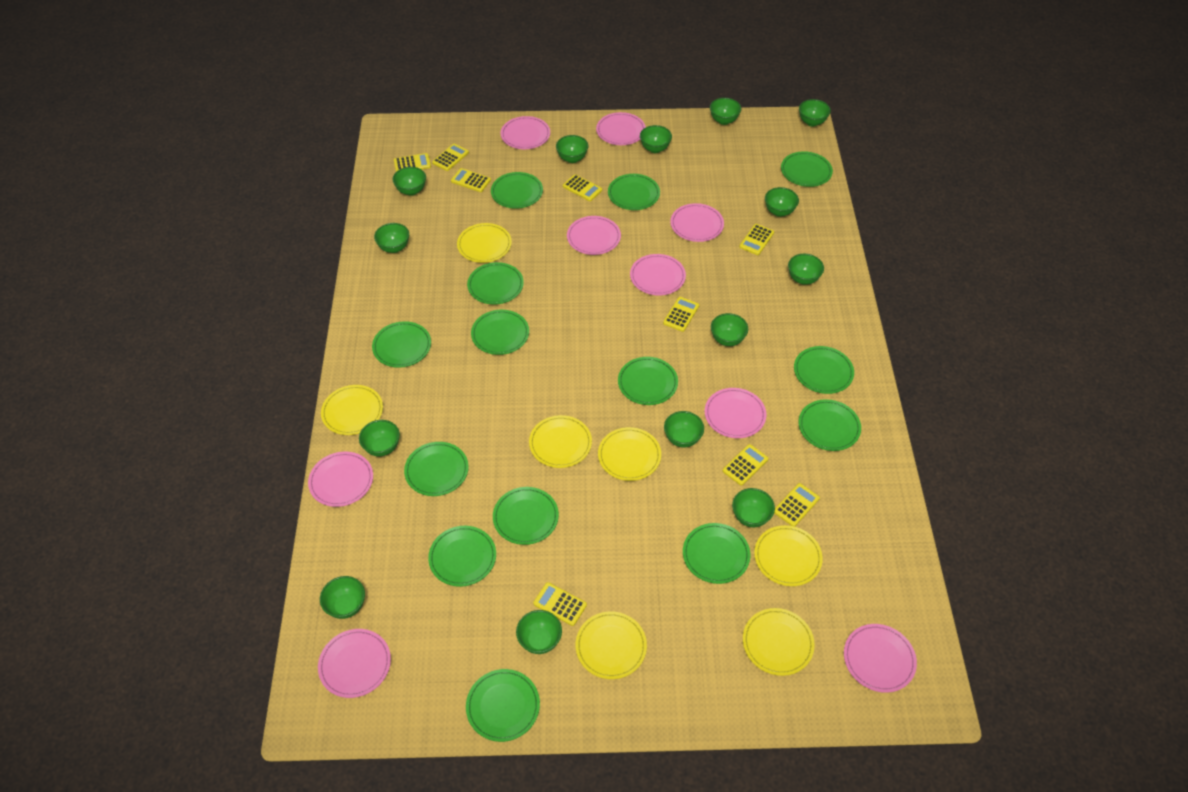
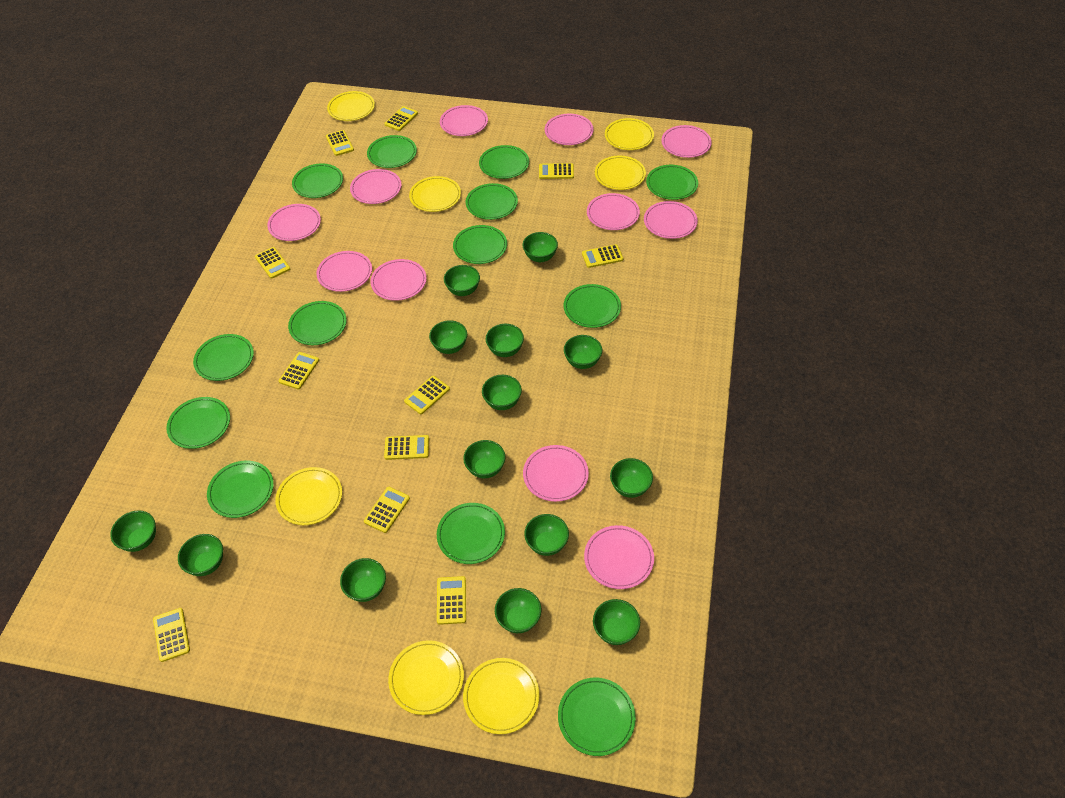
green plate: [372,321,431,368] [404,442,469,496] [428,526,496,587] [466,669,540,742] [467,262,524,305] [471,310,529,355] [491,172,543,209] [493,487,559,545] [608,174,660,210] [618,357,678,405] [683,523,750,584] [781,151,833,187] [794,346,854,394] [799,399,861,451] = 14 -> [166,397,230,449] [193,334,254,381] [207,461,274,518] [288,301,347,345] [292,163,343,198] [367,135,417,168] [437,503,505,564] [453,225,507,264] [466,183,518,220] [479,145,529,179] [558,678,636,756] [563,284,621,328] [646,165,698,200] = 13
pink plate: [308,451,373,507] [318,629,391,698] [501,116,550,149] [567,216,621,255] [596,112,646,145] [630,254,686,295] [670,203,724,242] [705,388,766,438] [844,624,917,693] = 9 -> [267,204,321,241] [316,251,372,292] [350,169,402,204] [370,259,427,301] [440,105,488,136] [523,445,589,502] [545,114,594,145] [584,525,654,589] [587,193,640,230] [644,201,698,239] [661,125,712,158] = 11
yellow calculator: [394,153,431,172] [432,144,469,171] [451,168,491,192] [533,582,587,626] [563,174,602,201] [663,297,699,332] [723,444,768,486] [739,224,774,255] [774,483,820,527] = 9 -> [153,608,190,662] [255,247,290,279] [279,352,319,390] [326,130,354,156] [364,487,410,533] [384,106,418,131] [384,435,429,460] [404,376,450,414] [437,576,466,625] [539,163,574,179] [582,244,624,268] = 11

